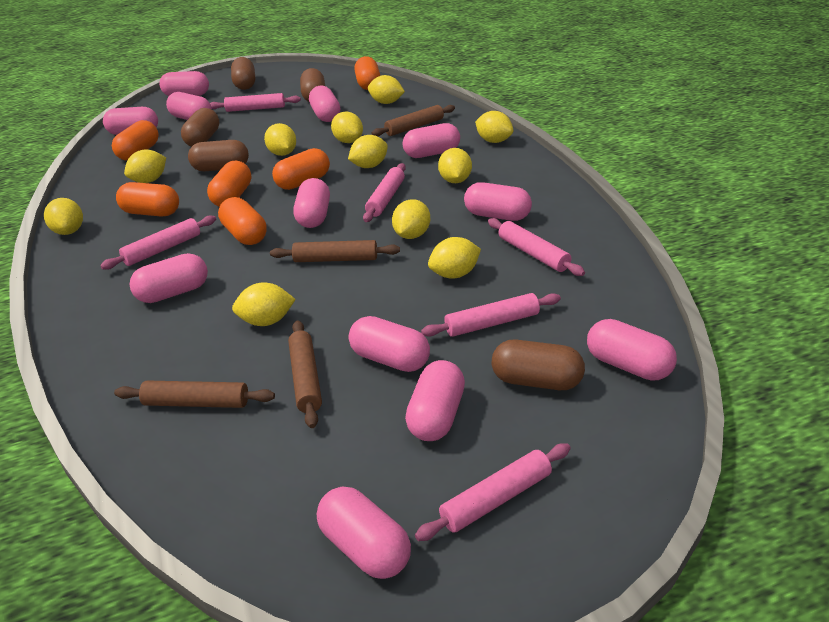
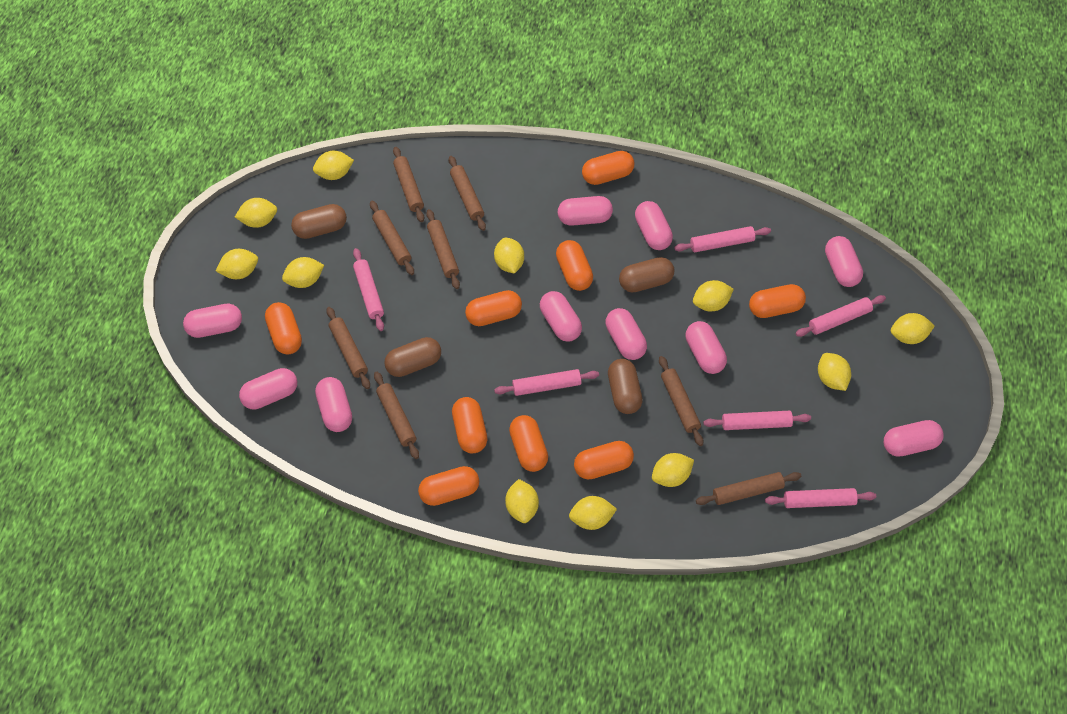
brown capsule: [181,108,219,147] [188,140,249,171] [231,57,255,90] [300,68,325,102] [492,340,585,390] = 5 -> [291,204,347,239] [384,337,441,377] [608,359,643,414] [619,257,675,293] = 4
brown rolling pin: [114,381,275,408] [270,240,400,262] [288,320,322,428] [371,105,455,136] = 4 -> [326,307,370,389] [370,201,414,275] [374,372,419,459] [393,147,424,222] [426,209,460,289] [449,156,486,231] [659,356,704,446] [696,472,802,505] = 8
orange capsule: [112,120,159,160] [116,182,179,217] [207,161,251,207] [218,197,267,245] [272,148,330,190] [354,56,380,90] = 6 -> [265,302,302,354] [418,466,479,506] [452,397,487,453] [465,290,522,326] [509,415,548,472] [556,240,593,291] [574,441,634,480] [582,151,634,185] [749,284,806,318] = 9
pink capsule: [103,107,158,135] [129,253,208,303] [159,71,209,96] [166,92,212,120] [293,178,330,228] [309,86,340,122] [317,487,411,579] [349,316,430,372] [403,123,460,158] [405,360,465,441] [464,182,532,221] [587,319,677,381] = 12 -> [183,304,242,338] [239,368,297,409] [315,377,352,432] [540,291,582,342] [558,196,613,226] [605,308,647,360] [635,201,673,250] [686,321,727,374] [825,236,863,287] [884,420,944,457] = 10

